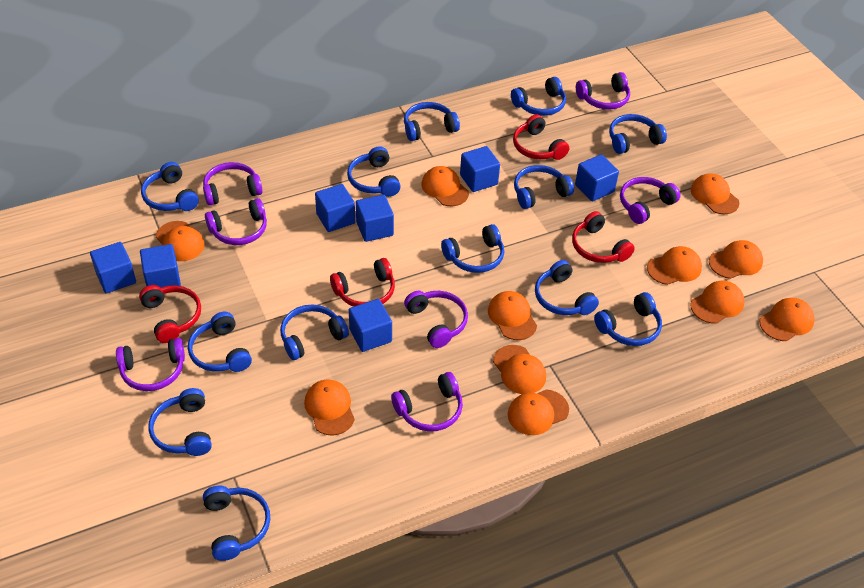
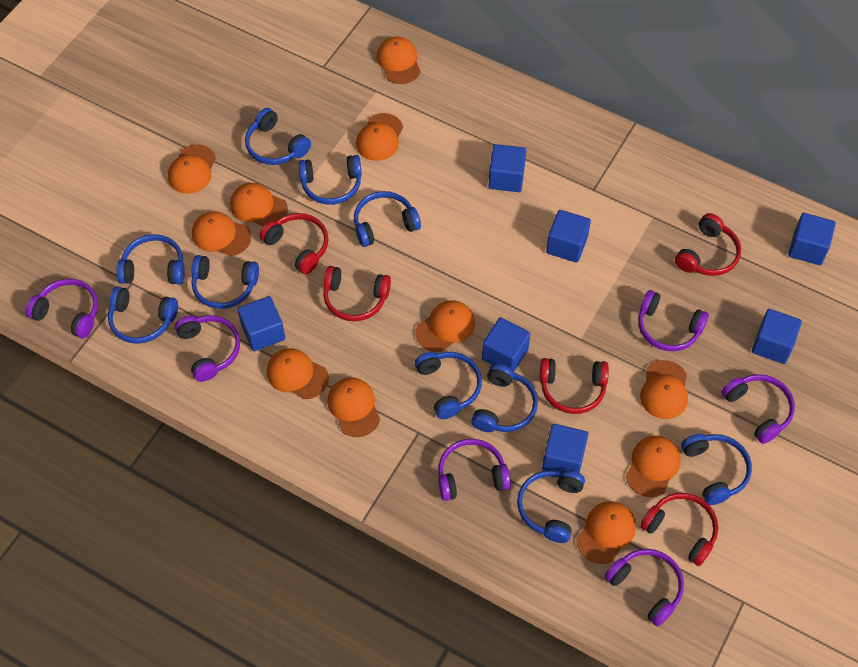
blue headphones: [141,162,199,211] [148,388,212,456] [188,312,252,372] [203,486,270,561] [280,304,349,360] [347,146,401,197] [404,102,460,141] [441,224,504,273] [511,77,566,116] [514,165,574,209] [535,260,599,315] [594,292,662,346] [609,114,667,154] = 13 -> [108,287,178,344] [116,234,185,285] [191,255,259,309] [245,108,311,165] [298,155,362,205] [354,191,421,247] [415,352,482,419] [471,364,538,432] [517,470,585,543] [681,434,752,505] = 10
purple headphones: [116,338,185,391] [203,162,262,206] [205,198,267,245] [391,372,463,431] [404,291,468,348] [576,72,630,110] [620,177,681,224] = 7 -> [26,279,98,338] [175,315,240,382] [438,439,511,501] [604,549,684,626] [638,290,709,351] [721,374,795,444] = 6
red headphones: [139,285,201,343] [330,258,395,307] [513,114,569,160] [572,211,635,263] = 4 -> [260,213,329,274] [323,266,391,321] [540,358,609,414] [640,493,718,566] [675,213,741,276] = 5

